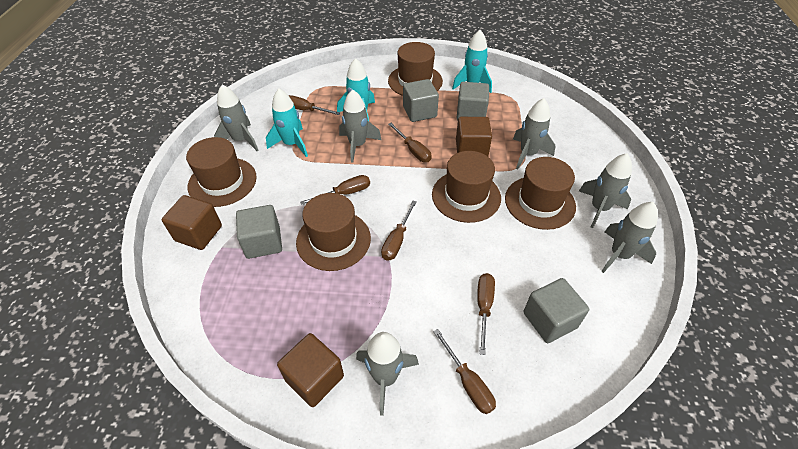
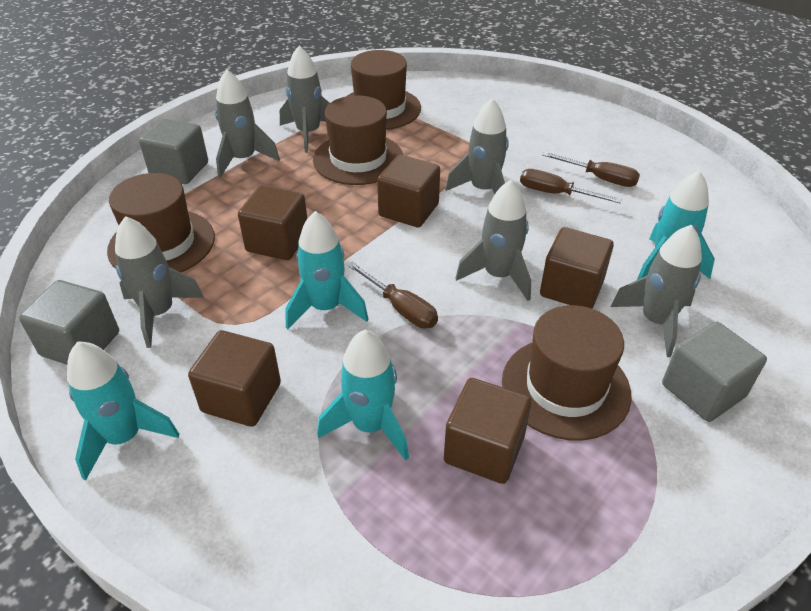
brown cube: [162,195,222,250] [277,333,344,407] [456,117,492,156] = 3 -> [188,330,281,427] [238,185,307,260] [377,155,440,228] [444,378,531,484] [540,227,614,309] = 5
brown hat: [186,137,257,207] [296,193,371,271] [388,42,443,96] [432,151,501,223] [505,157,576,230] = 5 -> [107,173,215,272] [313,95,403,185] [347,50,421,130] [502,305,632,440] = 4
brown screwdriver: [289,95,340,115] [300,175,370,205] [381,200,417,260] [388,123,432,162] [433,329,496,414] [477,273,495,355] = 6 -> [347,262,438,328] [520,169,622,203] [542,152,640,187] = 3
grey cube: [236,205,282,259] [403,79,439,122] [457,82,489,120] [524,278,589,343] = 4 -> [19,280,119,364] [139,118,208,184] [662,321,767,422] = 3
turquoise rocket: [266,89,308,157] [337,58,375,121] [452,30,492,93] = 3 -> [67,341,179,481] [286,211,369,329] [317,330,409,461] [637,170,715,280] = 4

